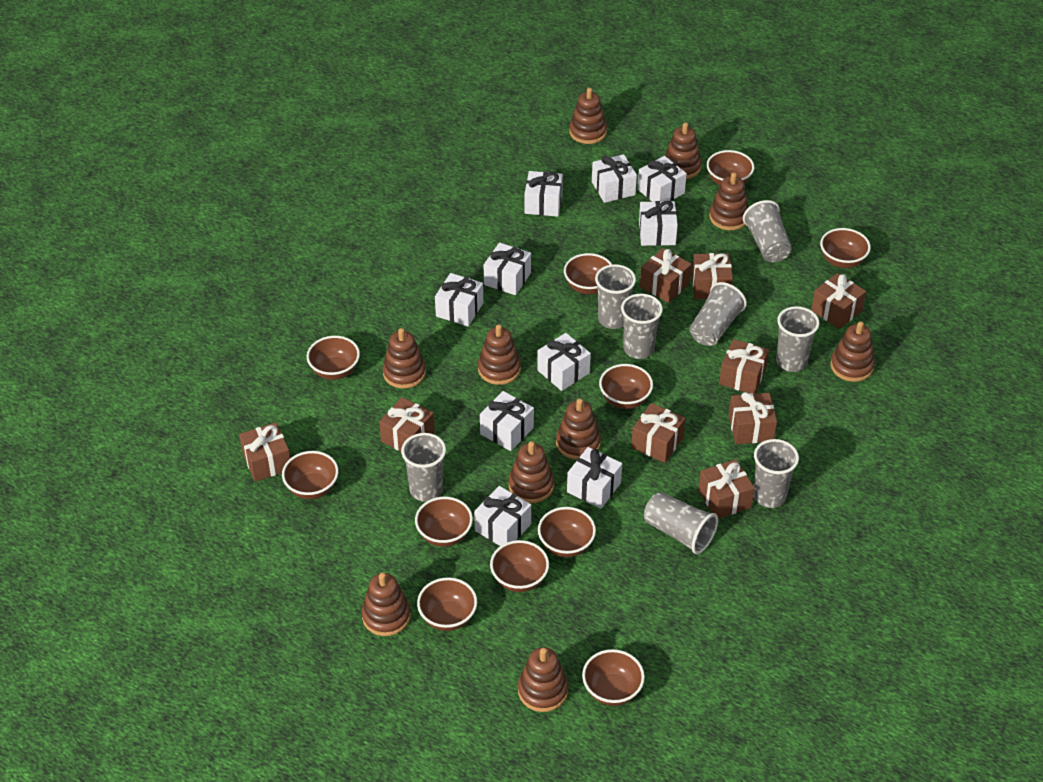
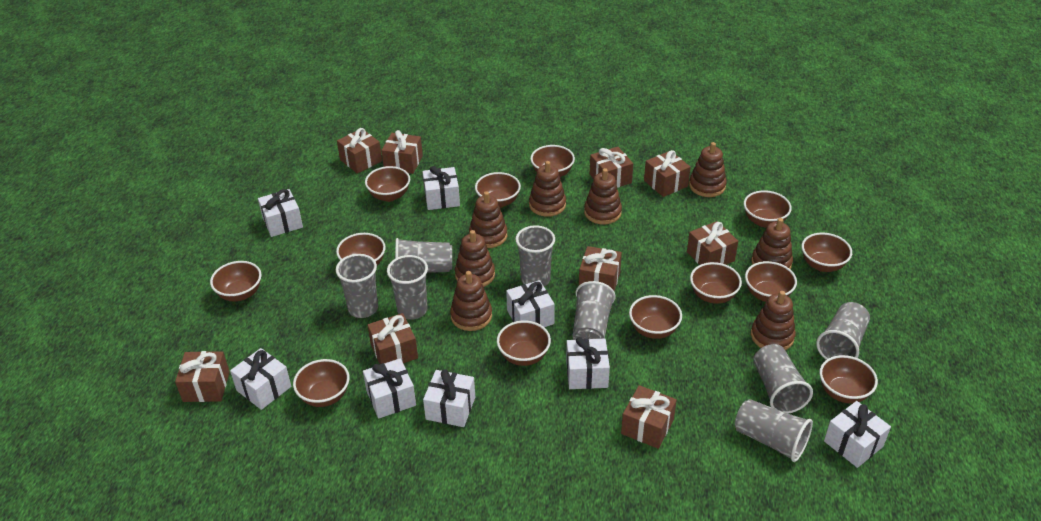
brown bowl: [282,451,339,499] [306,336,360,380] [415,497,473,547] [417,577,477,631] [490,540,549,592] [538,507,596,558] [564,253,612,294] [582,649,645,706] [599,364,653,409] [706,150,754,186] [820,228,871,268] = 11 -> [210,261,262,302] [293,359,350,407] [336,233,386,265] [365,166,410,202] [475,172,521,208] [497,321,551,366] [530,145,575,177] [629,295,682,339] [690,262,742,304] [744,190,792,227] [745,261,797,302] [801,233,852,272] [819,355,878,403] = 13
brown stacking toy: [362,573,411,636] [383,328,426,389] [478,324,521,385] [509,441,554,503] [518,647,568,712] [556,399,601,460] [569,88,607,144] [665,122,702,179] [709,172,748,230] [830,321,875,382] = 10 -> [450,271,492,331] [455,230,495,287] [469,191,507,248] [529,161,566,217] [584,168,622,224] [689,142,727,197] [751,218,793,269] [751,291,796,350] = 8
white gift: [435,273,483,327] [474,486,531,546] [480,391,534,451] [484,242,531,295] [525,171,563,217] [537,333,591,391] [567,447,622,509] [592,154,637,203] [637,156,687,202] [639,201,678,246] = 10 -> [230,348,291,410] [258,189,303,237] [363,358,416,419] [422,166,460,210] [423,369,475,427] [506,280,555,327] [566,337,610,389] [824,401,891,468] = 8

